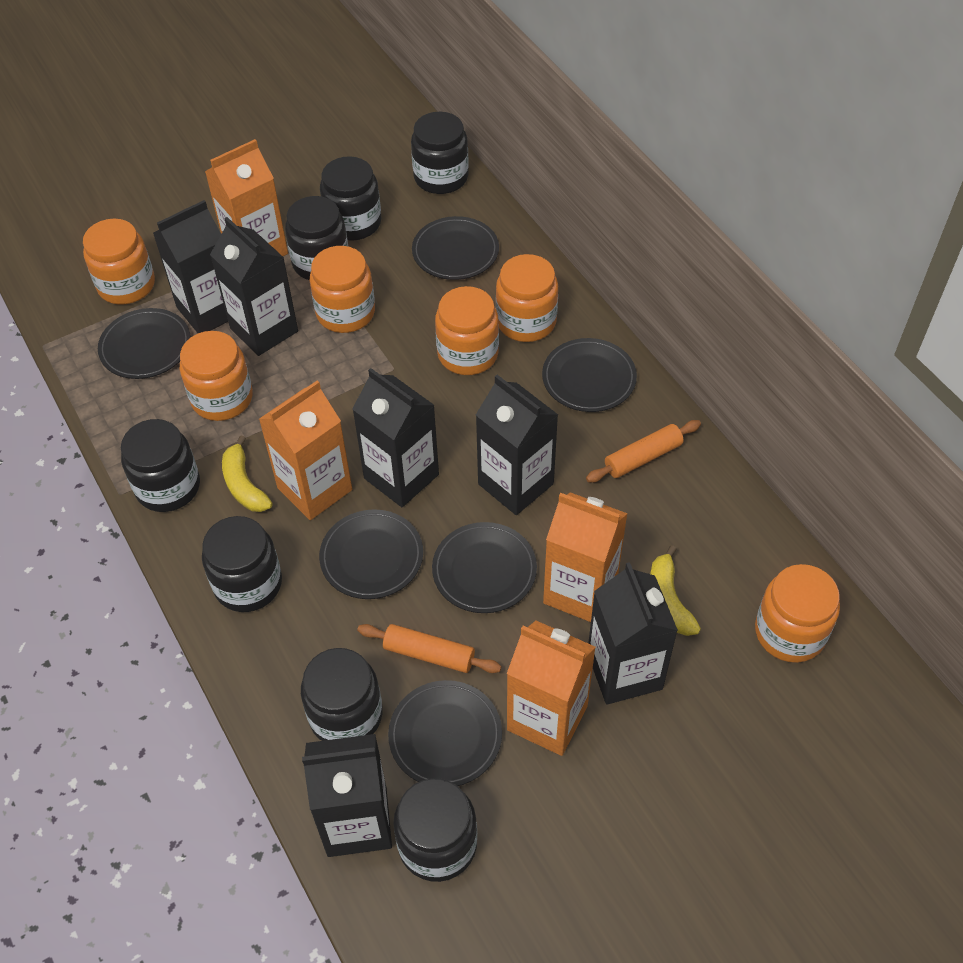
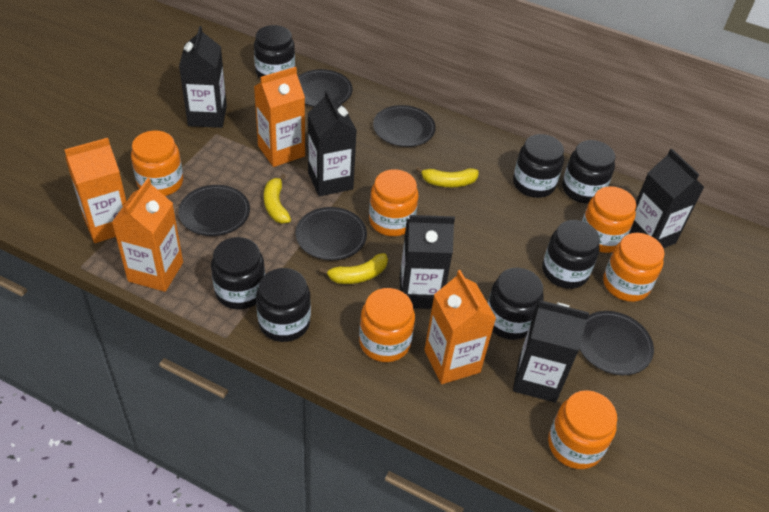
black carton: [153,200,228,333] [210,217,298,356] [302,734,392,857] [352,368,439,507] [476,375,558,515] [588,562,678,705] = 6 -> [179,26,227,128] [307,90,357,197] [400,215,455,309] [513,300,589,403] [629,149,704,248] = 5
black plate: [98,308,191,379] [319,509,423,599] [388,680,502,786] [412,216,499,280] [432,522,537,613] [542,338,637,412] = 6 -> [178,185,250,236] [296,207,367,260] [298,69,353,107] [373,105,436,147] [579,311,654,375] = 5
orange rolling pin: [357,624,501,673] [586,420,701,483] = 2 -> none = 0
yellow banana: [222,435,273,512] [650,545,701,636] = 2 -> [264,174,291,223] [320,253,388,284] [416,167,479,187] = 3

